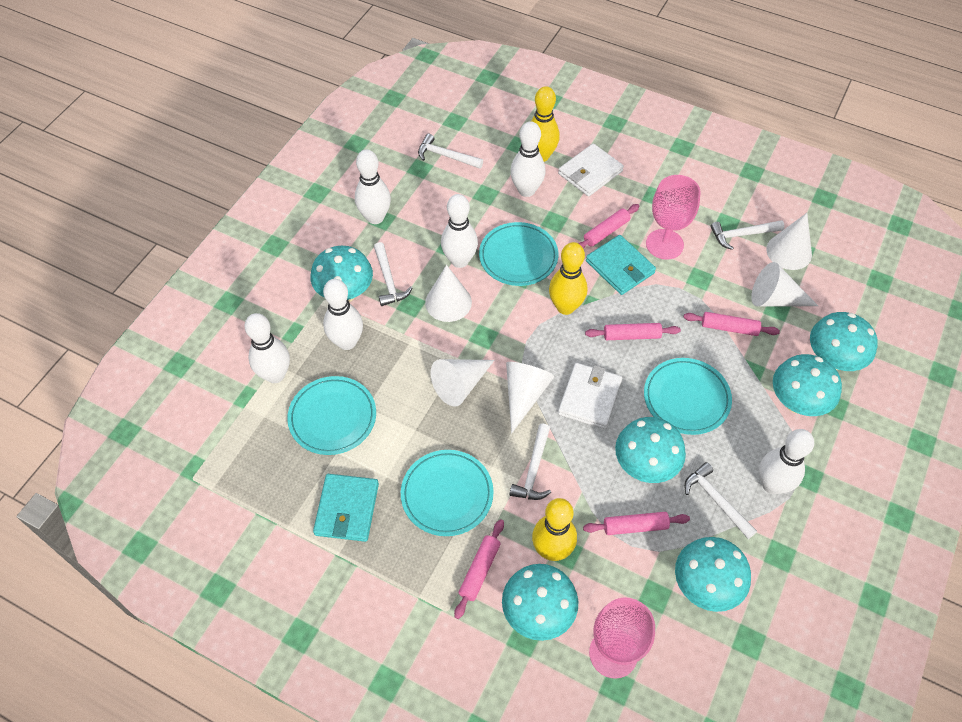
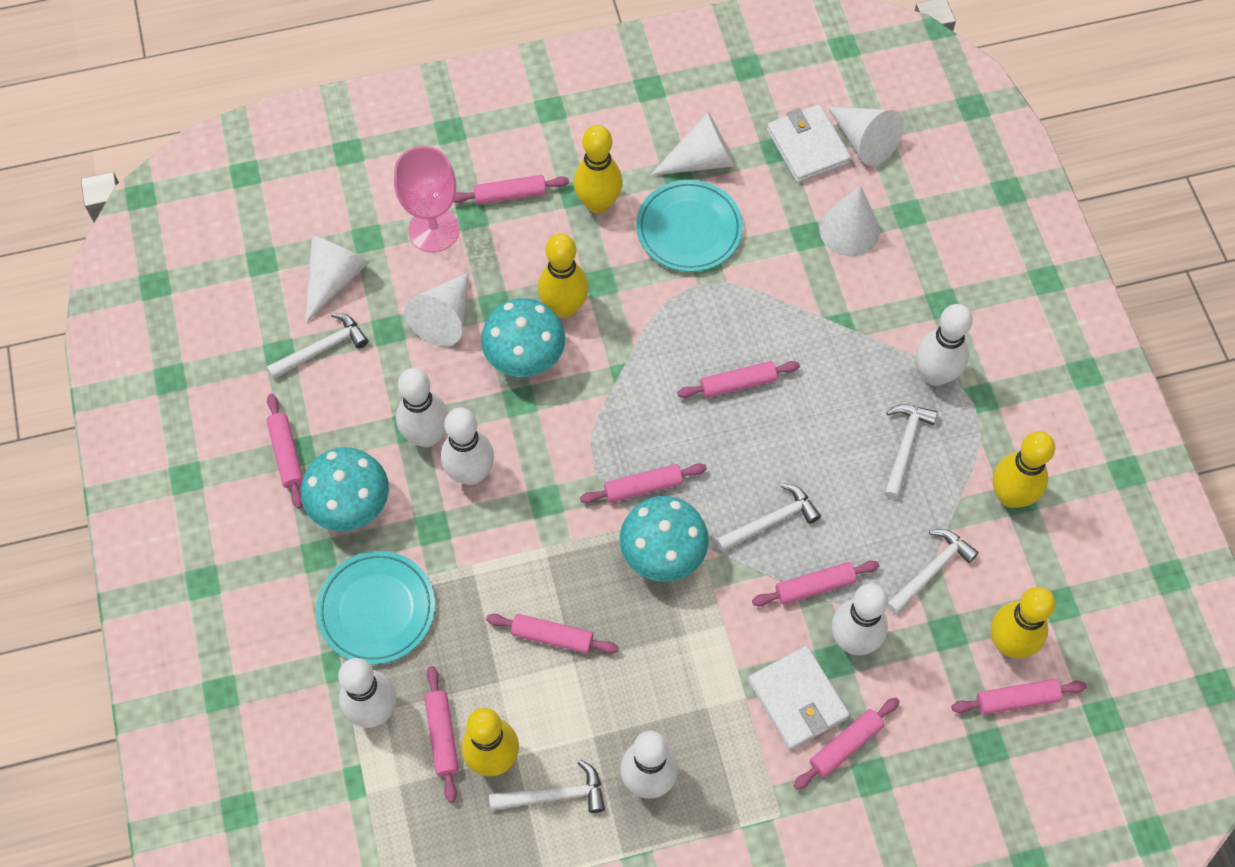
pink goblet: [589,597,655,679] [646,175,700,260] = 2 -> [394,146,460,252] = 1
pink rolling pin: [454,519,504,619] [578,204,640,248] [583,512,690,535] [585,323,681,340] [684,312,780,336] = 5 -> [267,394,303,509] [424,666,459,803] [454,175,569,205] [486,614,619,654] [580,463,707,504] [677,361,800,398] [752,560,879,606] [793,697,900,790] [951,679,1087,715] = 9
turquoise mushroom: [310,246,373,302] [502,564,578,641] [615,417,686,483] [675,537,751,612] [773,354,842,416] [810,312,877,371] = 6 -> [301,447,389,531] [481,298,565,377] [620,496,709,582] = 3
turquoise plate: [287,376,376,455] [401,450,494,536] [479,222,558,286] [644,358,732,435] = 4 -> [316,551,435,665] [636,180,743,272] = 2
turquoise wallet: [313,474,379,542] [586,235,656,295] = 2 -> none = 0
yellow bowling pin: [531,86,560,162] [532,498,577,561] [549,242,587,315] = 3 -> [462,708,519,776] [538,233,589,318] [574,125,623,214] [990,587,1056,658] [993,431,1055,508] = 5

